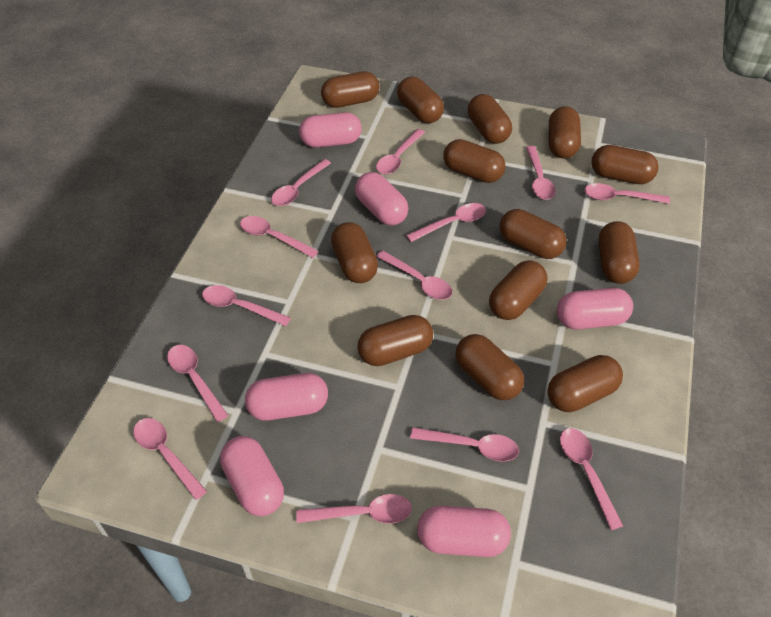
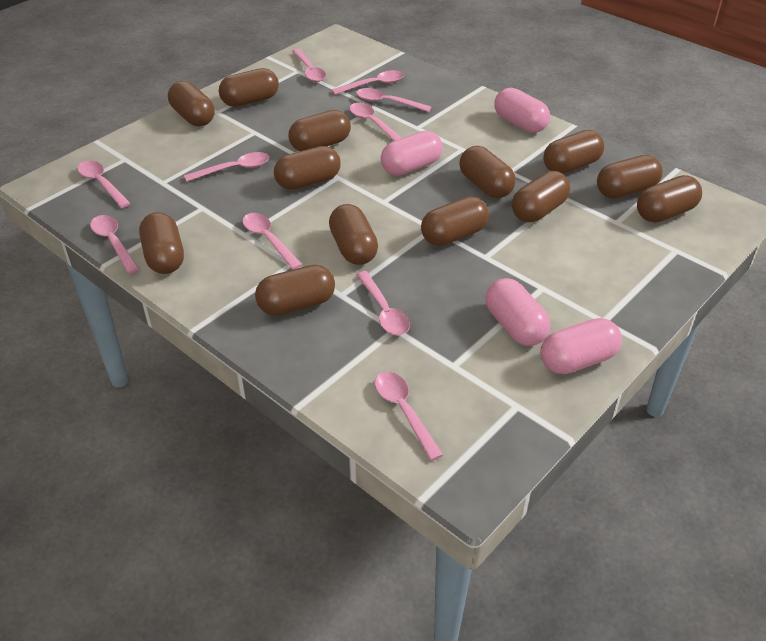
pink capsule: [220,436,284,516] [245,373,328,420] [299,112,362,148] [355,172,409,226] [417,506,511,557] [557,288,633,330] = 6 -> [381,131,443,176] [485,278,550,346] [494,88,550,133] [540,318,622,374] = 4
pink spoon: [133,418,207,500] [167,345,228,422] [202,285,291,326] [240,216,318,258] [271,159,331,206] [296,494,412,524] [376,129,425,174] [376,251,452,300] [406,203,486,242] [410,427,519,462] [526,146,556,200] [560,428,623,530] [584,183,670,204] = 13 -> [77,160,131,208] [90,215,139,274] [184,152,269,182] [242,213,302,270] [292,49,326,82] [332,70,404,95] [350,103,401,141] [356,88,431,112] [356,271,410,335] [375,372,443,461] = 10

